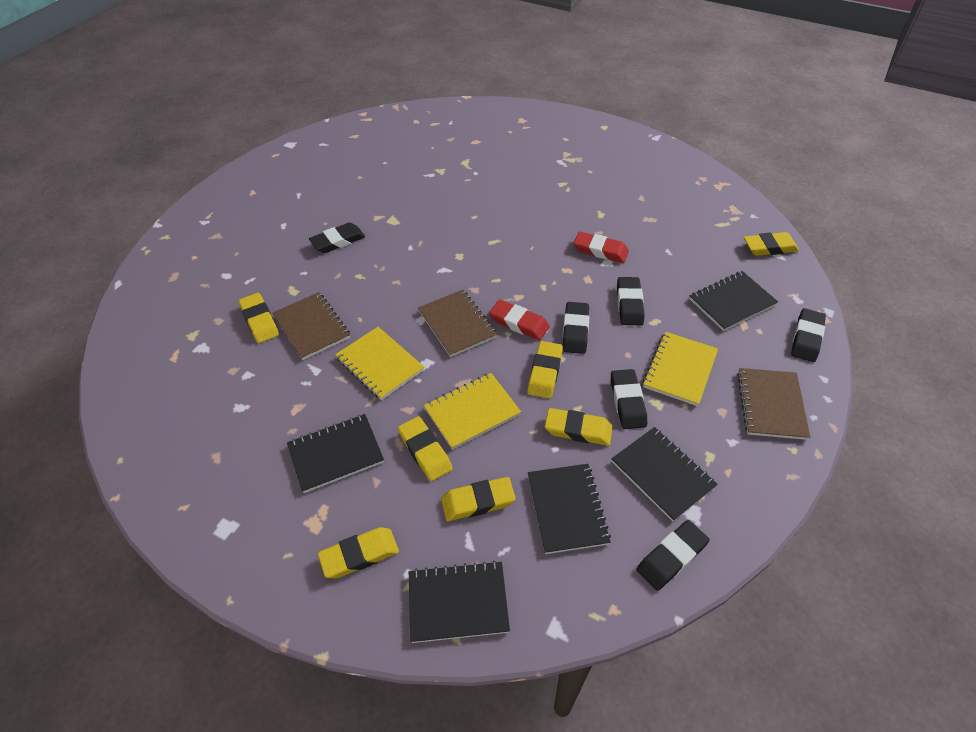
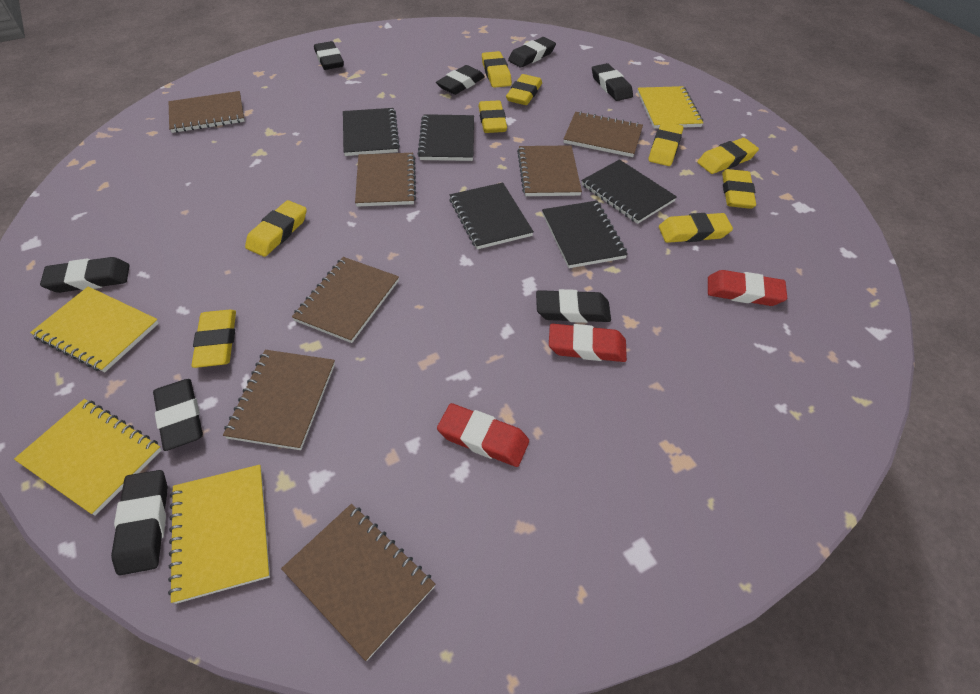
black eraser: [309,222,365,253] [562,302,589,354] [611,369,647,429] [617,277,645,325] [637,520,709,591] [791,308,826,362] = 6 -> [40,257,130,293] [111,470,168,575] [153,379,203,451] [314,41,344,70] [436,65,485,95] [508,37,556,68] [536,289,611,323] [592,63,633,101] = 8
brown notebook: [272,292,350,360] [418,290,497,357] [737,368,810,440] = 3 -> [169,91,245,133] [223,350,335,450] [281,504,435,661] [292,257,399,343] [355,153,416,207] [517,145,582,196] [564,111,643,157] = 7
red eraser: [489,300,550,340] [574,232,629,263] = 2 -> [437,403,529,467] [549,324,627,362] [708,270,787,306] = 3
yellow eraser: [238,293,279,343] [318,527,399,579] [398,416,453,481] [441,477,516,521] [528,341,563,398] [545,408,613,446] [744,232,799,256] = 7 -> [191,310,236,368] [245,200,307,257] [478,100,507,133] [482,51,512,88] [506,74,542,105] [648,121,683,166] [659,213,733,243] [697,138,759,174] [722,169,756,209] = 9
yellow notebook: [335,327,424,400] [424,373,521,450] [643,332,718,406] = 3 -> [14,399,162,516] [30,286,159,373] [168,465,270,604] [637,86,703,129] = 4

